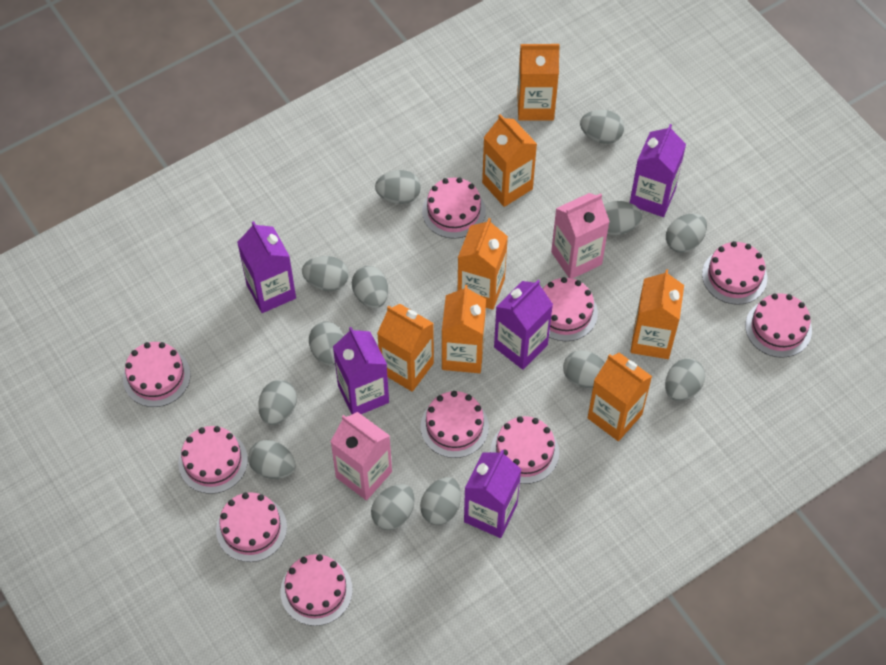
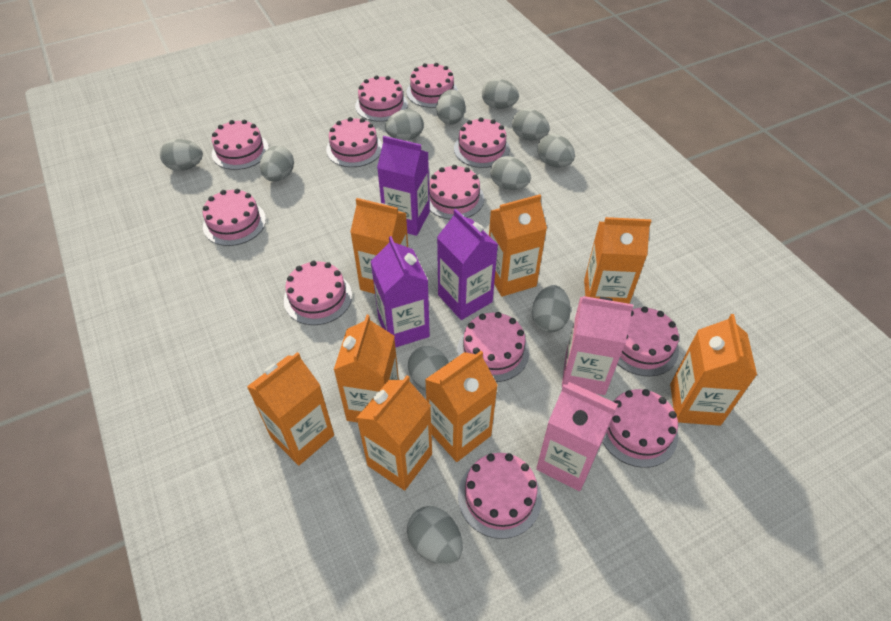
grey egg: [248,440,295,479] [258,380,297,425] [302,256,349,291] [309,321,344,366] [352,266,388,308] [371,484,415,530] [375,170,421,204] [420,477,461,525] [563,350,605,388] [580,110,624,144] [604,201,642,235] [665,359,705,401] [666,213,707,253] = 13 -> [160,139,203,171] [260,146,294,182] [385,109,424,141] [407,506,463,565] [408,346,449,391] [436,89,465,124] [482,79,519,109] [490,156,531,190] [512,109,549,141] [532,285,571,332] [537,134,575,167] = 11
orange carton: [377,304,434,392] [442,285,486,373] [458,218,508,310] [482,114,537,207] [517,44,560,121] [588,353,652,441] [630,269,684,359] = 7 -> [247,352,334,466] [334,314,399,423] [350,198,408,294] [356,375,432,491] [425,351,498,462] [489,194,547,297] [584,217,651,304] [670,314,757,426] = 8
pink cake: [123,342,191,407] [178,426,248,494] [216,492,287,562] [280,554,353,626] [421,391,489,458] [422,177,486,239] [490,416,559,484] [543,277,598,341] [702,241,767,305] [745,293,812,358] = 10 -> [203,189,266,246] [212,120,269,170] [284,261,352,325] [326,117,382,167] [355,75,408,122] [407,63,458,108] [429,165,484,219] [454,117,510,168] [457,312,529,382] [458,453,542,539] [603,389,678,468] [617,306,679,376] = 12
purple carton: [237,221,296,313] [333,327,389,414] [464,450,521,538] [494,280,553,370] [630,124,686,217] = 5 -> [371,236,430,348] [377,136,430,236] [437,209,498,320] = 3

